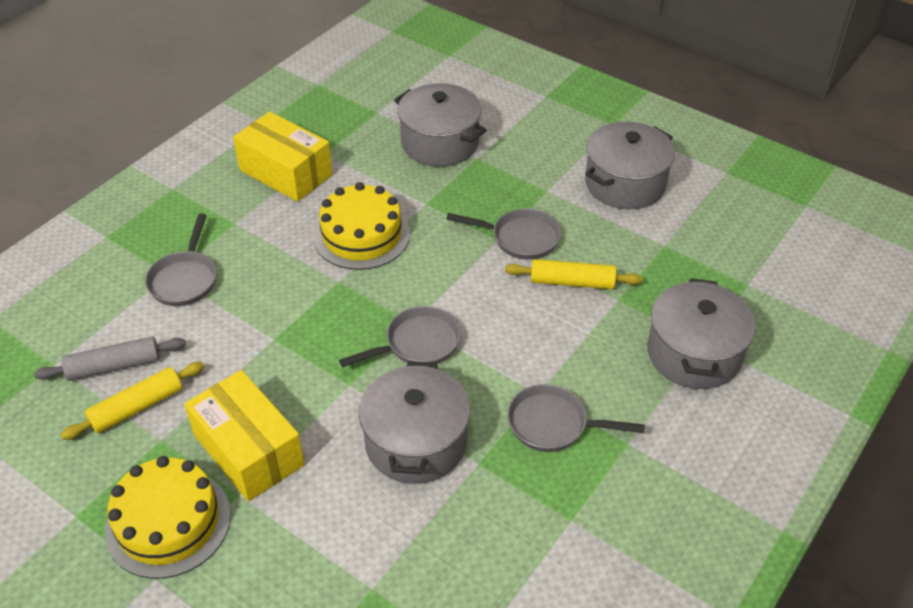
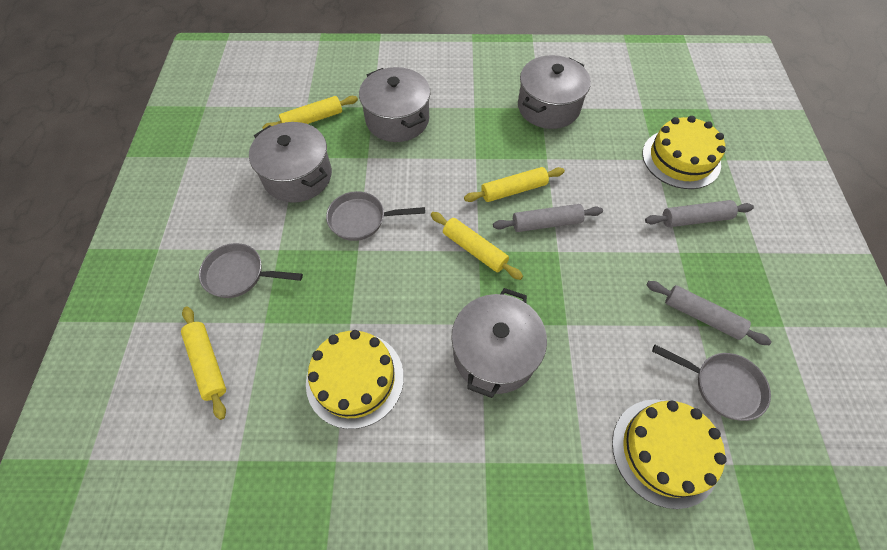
grey pan: [145,213,217,306] [339,306,461,367] [446,208,561,260] [507,384,645,452] = 4 -> [199,243,303,298] [326,191,425,241] [652,345,771,421] = 3
grey rolling pin: [34,336,186,381] = 1 -> [493,204,603,232] [645,200,754,227] [646,281,772,345] = 3
yellow box: [184,370,305,502] [233,111,333,202] = 2 -> none = 0
yellow cake: [105,456,231,579] [313,182,410,270] = 2 -> [306,330,404,429] [612,399,727,509] [642,116,726,189] = 3
yellow rolling pin: [60,362,204,440] [505,259,642,289] = 2 -> [181,307,226,420] [262,96,358,129] [431,212,523,280] [464,167,565,202] = 4

